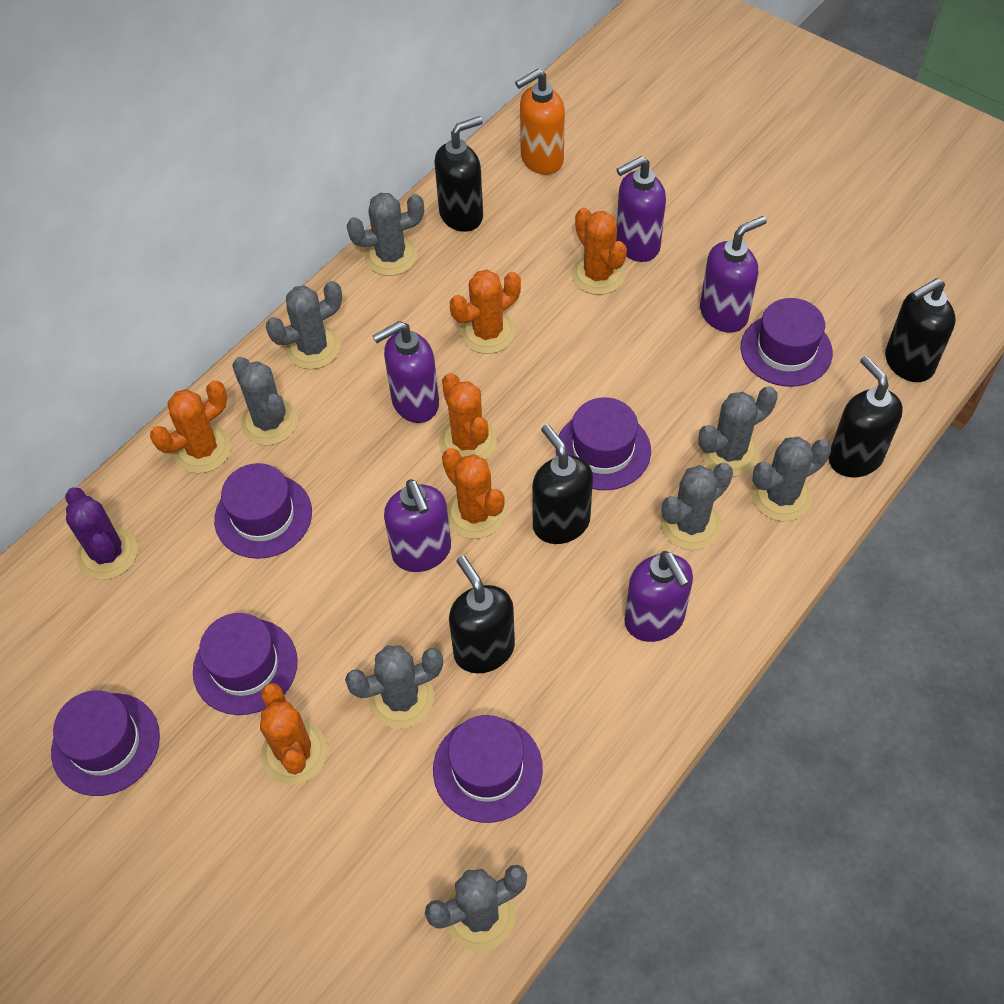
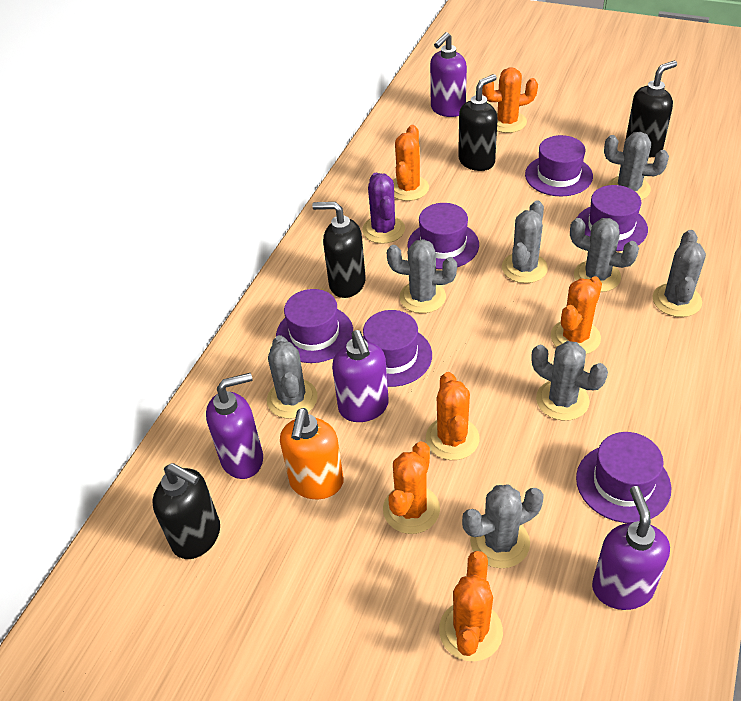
black soap dispenser: [434,116,483,232] [449,556,515,673] [532,424,593,544] [829,356,903,477] [885,278,955,382] = 5 -> [153,463,220,559] [312,202,366,298] [458,74,498,171] [626,61,677,157] = 4
purple soap dispenser: [373,321,439,423] [384,479,451,572] [616,156,666,262] [625,551,693,642] [700,216,767,333] = 5 -> [206,373,263,479] [332,330,389,422] [430,32,467,117] [592,486,670,610] = 4

